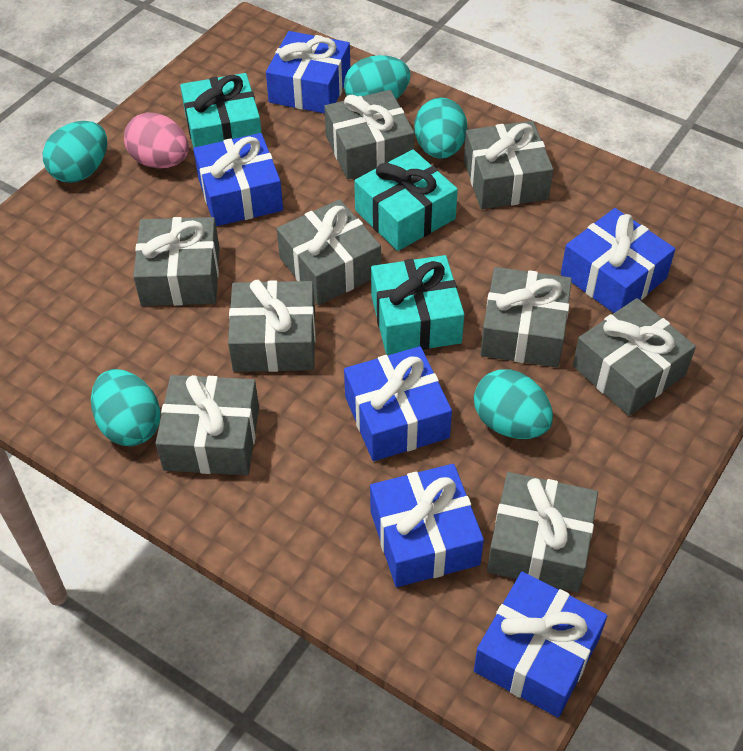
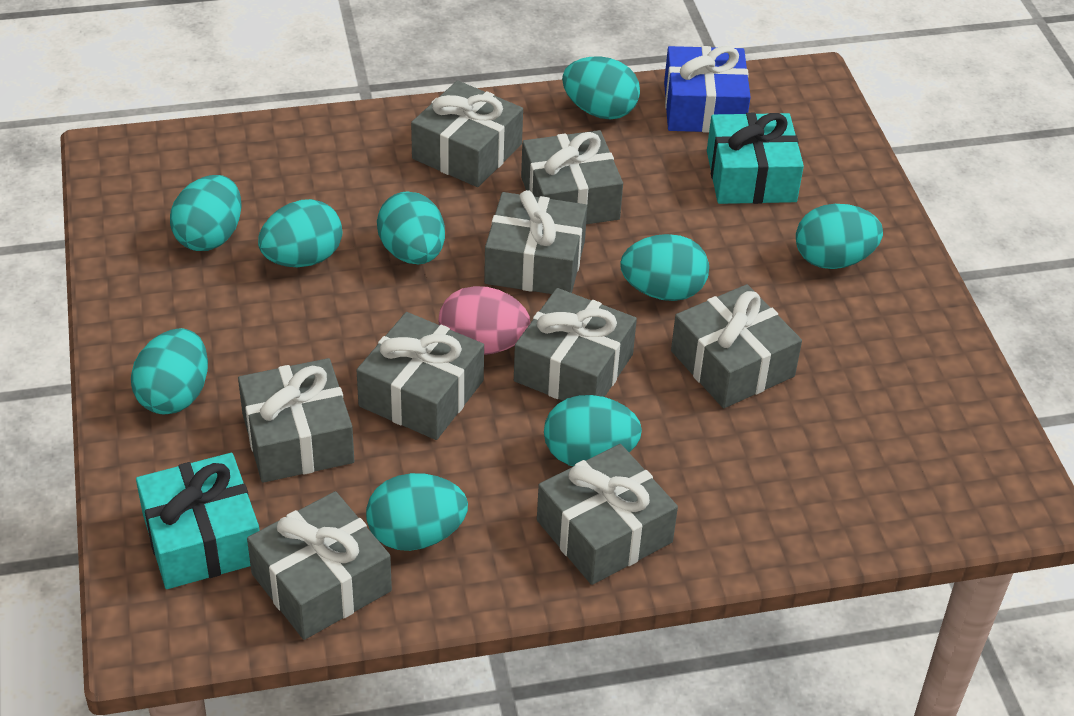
blue gift: [193,133,283,226] [266,31,350,114] [344,346,452,461] [370,464,484,587] [474,572,607,718] [561,208,675,313] = 6 -> [664,46,751,133] = 1
turquoise egg: [43,121,107,183] [91,369,161,446] [344,55,411,99] [414,98,467,159] [474,370,553,439] = 5 -> [131,328,208,414] [170,175,242,251] [258,199,342,267] [366,473,468,551] [377,191,445,264] [544,395,642,466] [562,56,640,120] [620,234,709,301] [796,204,883,269] = 9
turquoise gift: [180,73,262,148] [354,149,458,251] [371,255,464,355] = 3 -> [136,453,260,589] [707,113,804,204] = 2

